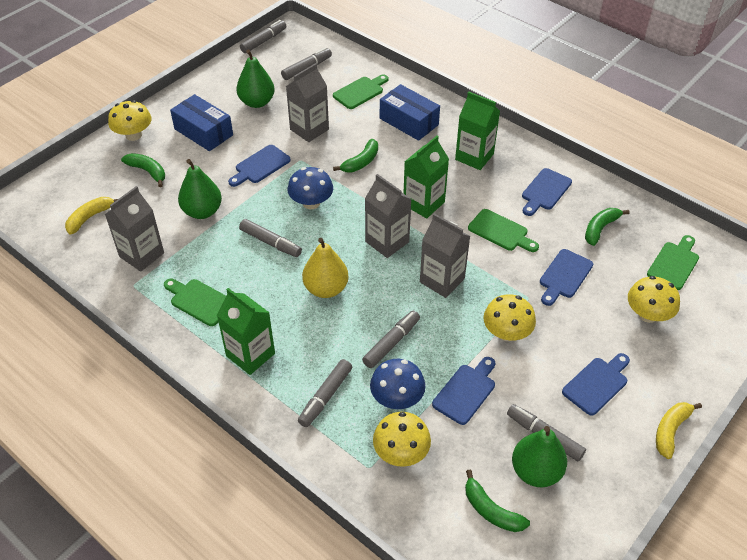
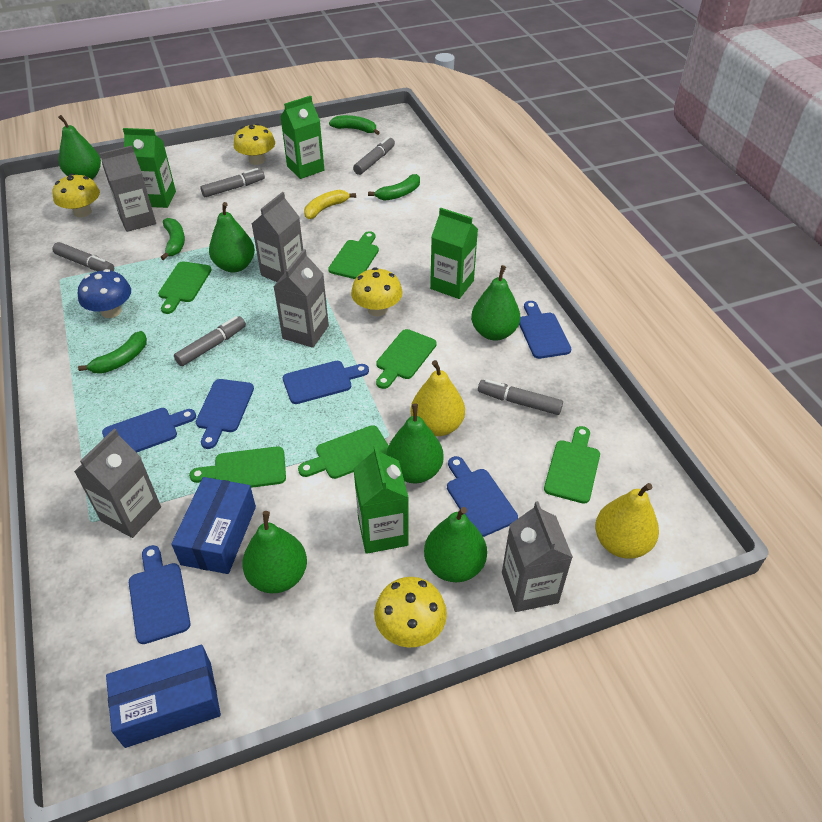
blue cutting board: [228,145,291,187] [432,357,495,425] [522,168,572,216] [540,249,593,306] [562,353,630,416] = 5 -> [102,408,196,453] [129,545,190,644] [196,379,254,449] [283,361,369,404] [447,456,518,537] [519,301,571,359] = 6
blue mushroom: [288,167,333,209] [370,359,425,409] = 2 -> [78,269,131,318] = 1
green carton: [217,288,275,375] [403,136,449,218] [455,92,500,170] = 3 -> [123,128,176,208] [280,96,324,179] [354,445,409,554] [430,207,478,299] = 4
green cutting board: [164,278,226,326] [333,74,389,109] [468,209,539,252] [647,235,699,290] = 4 -> [158,261,212,314] [189,446,286,488] [298,425,389,479] [328,231,379,279] [376,329,437,389] [544,426,600,504] = 6
green pear: [178,159,222,219] [236,49,275,108] [512,426,567,487] = 3 -> [58,115,101,179] [209,202,255,272] [242,511,307,593] [386,403,444,483] [424,507,487,582] [471,265,520,340] = 6
grey carton: [105,186,164,271] [286,63,329,142] [365,174,412,258] [420,213,470,298] = 4 -> [74,429,161,538] [100,145,156,232] [252,192,303,282] [273,249,329,348] [502,501,573,612] = 5
grey marker: [239,219,302,257] [240,20,286,53] [281,47,332,80] [298,359,352,427] [362,311,420,368] [507,404,586,462] = 6 -> [52,242,114,271] [174,316,246,366] [200,168,265,197] [353,137,395,175] [478,379,563,415] = 5
yellow banana: [65,197,118,235] [656,402,702,459] = 2 -> [304,190,356,219] = 1
yellow pear: [302,238,349,298] = 1 -> [411,360,465,436] [595,483,659,559] = 2

